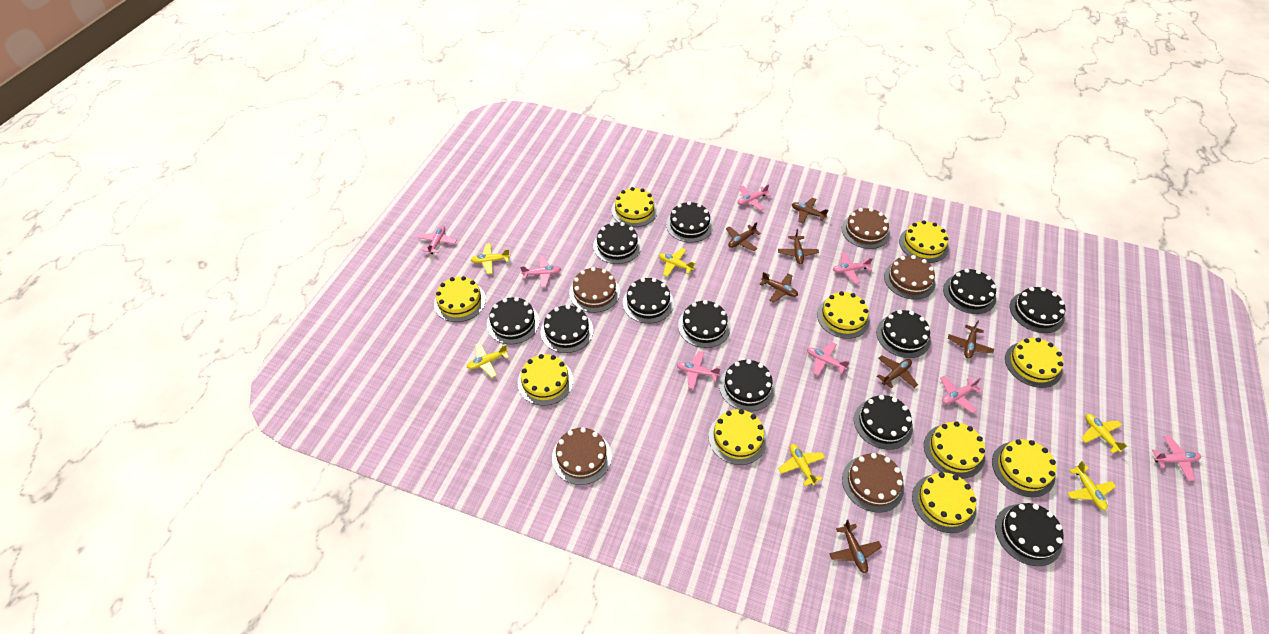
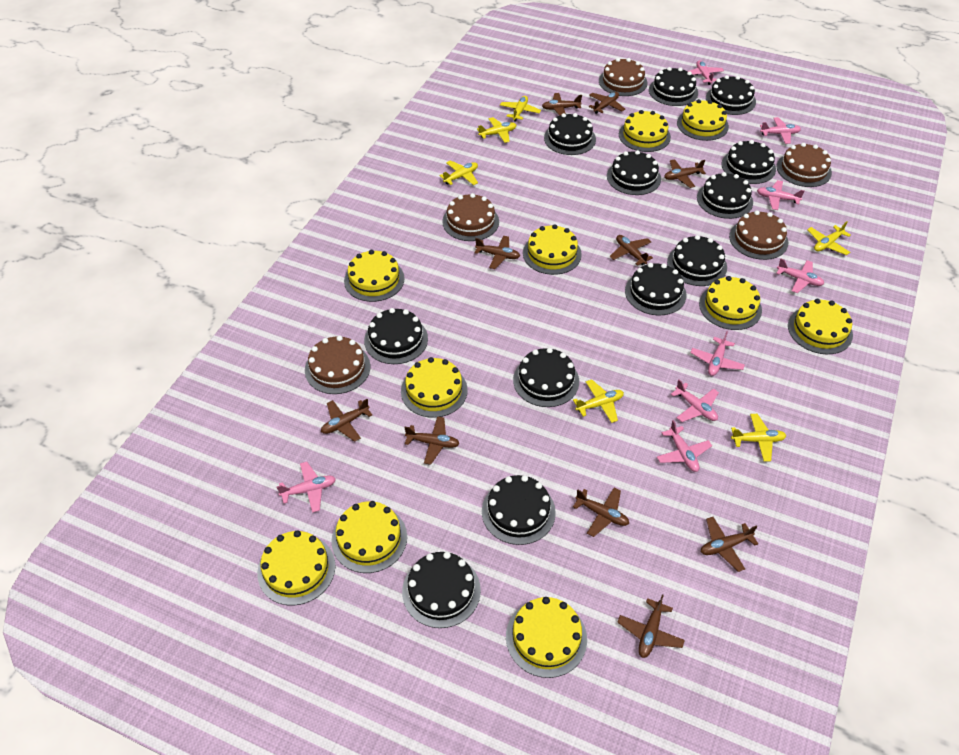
brown plane: [726,222,761,251] [760,272,798,303] [778,229,819,264] [792,198,828,223] [829,520,882,573] [877,355,918,388] [948,321,994,359] = 7 -> [321,399,372,442] [404,416,460,465] [474,236,520,269] [542,93,582,116] [573,488,629,537] [589,92,625,114] [609,235,653,266] [617,594,685,658] [664,159,706,188] [701,517,758,572] = 10

